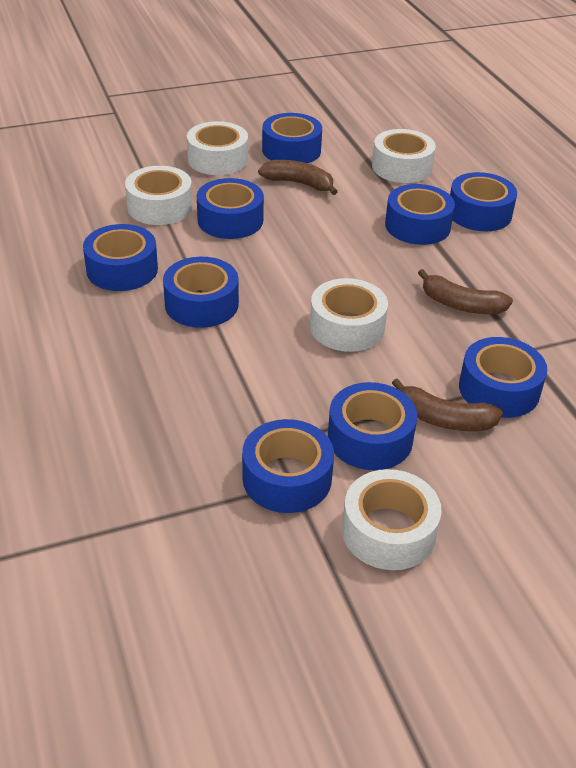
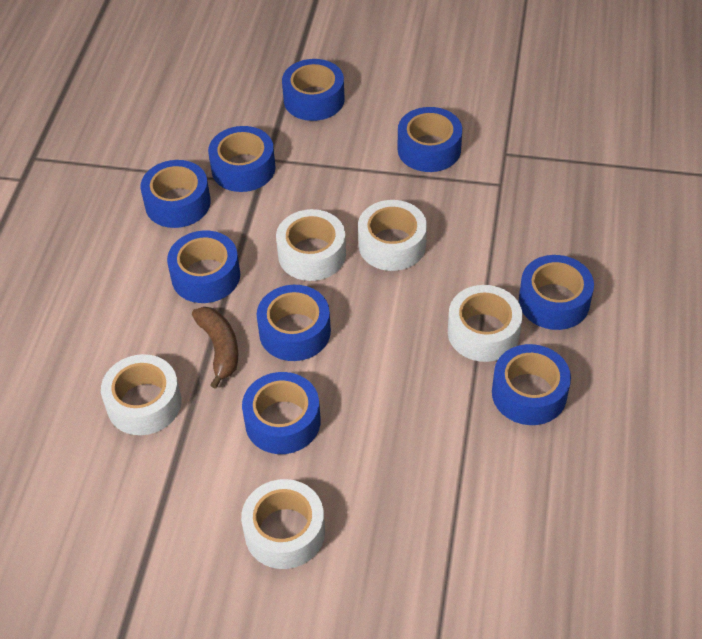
brown banana: [258,160,338,195] [392,378,503,431] [418,269,513,314] = 3 -> [192,307,238,389] = 1

